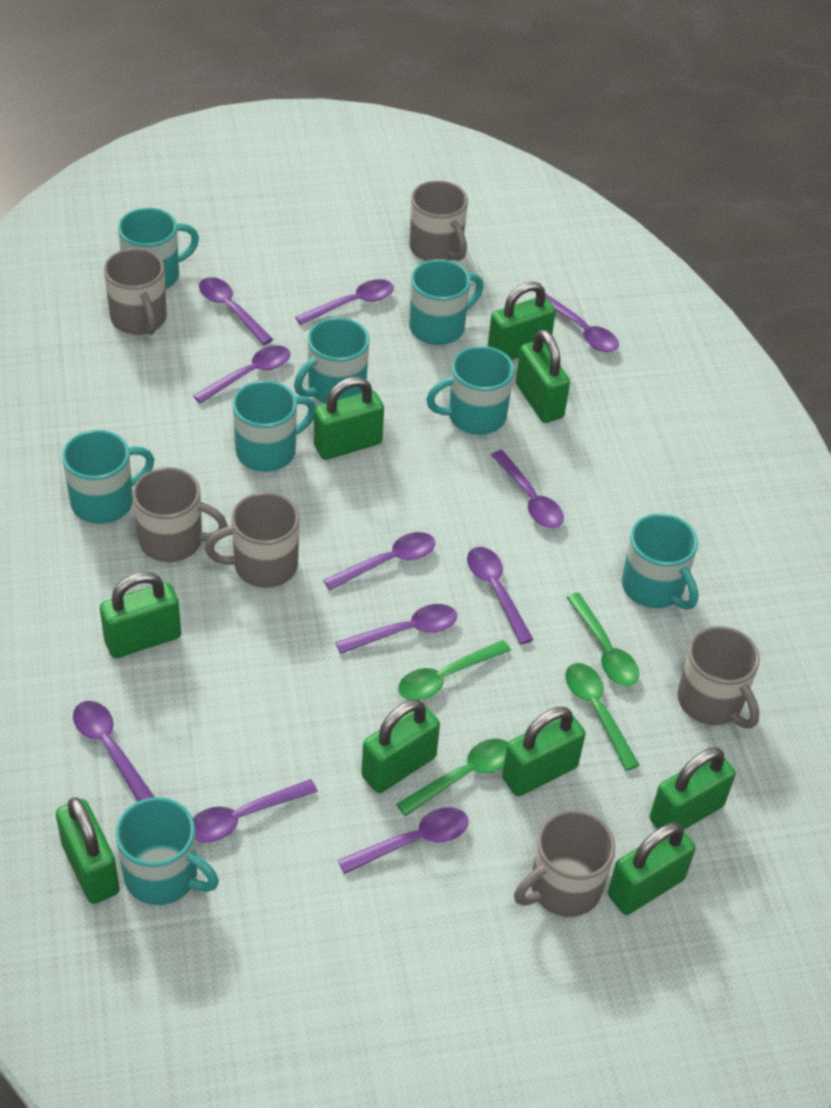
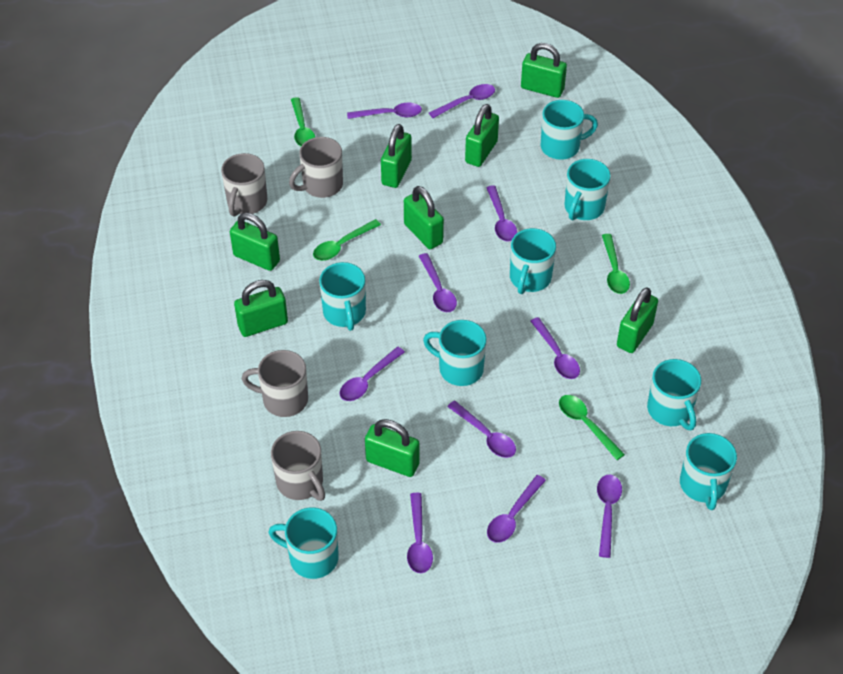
green padlock: [56,797,120,904] [100,572,181,658] [314,377,384,460] [361,699,440,793] [488,281,556,360] [502,707,585,796] [516,330,570,423] [608,822,696,915] [650,747,736,830] = 9 -> [230,213,280,271] [234,280,288,337] [365,419,420,477] [381,124,412,188] [404,186,444,249] [465,104,499,167] [521,43,567,98] [617,288,658,353] = 8
grey mug: [104,248,167,335] [132,467,228,562] [205,492,300,588] [409,180,468,261] [514,810,616,917] [677,626,760,728] = 6 -> [221,153,267,217] [242,350,308,417] [271,431,325,501] [289,137,343,198] = 4
purple spoon: [73,701,154,801] [193,345,290,404] [193,779,318,843] [199,277,273,345] [295,279,394,325] [323,532,435,590] [335,604,457,654] [338,807,469,874] [467,547,534,644] [491,450,564,528] [545,293,619,352] = 11 -> [339,347,405,401] [347,103,422,119] [407,493,433,573] [419,253,457,312] [429,84,495,118] [447,401,516,458] [486,185,517,241] [487,475,546,543] [530,317,580,379] [597,474,622,558] = 10

